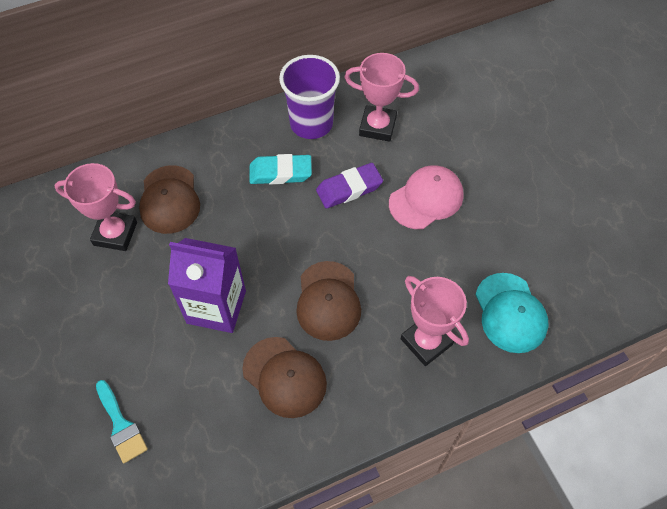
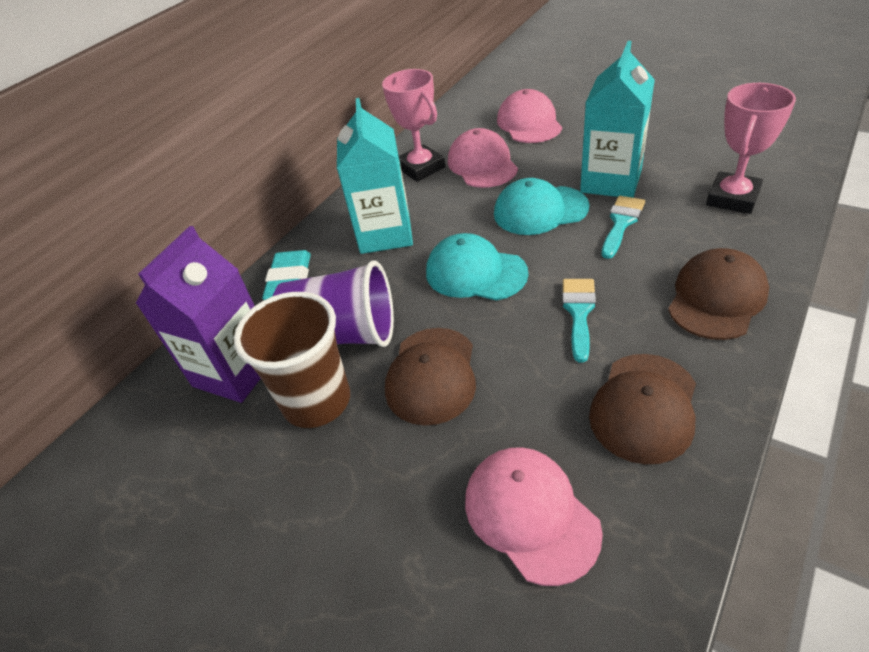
brown cup: none = 0 -> [234,292,350,428] = 1
pink cap: [389,165,464,229] = 1 -> [448,128,518,188] [465,447,603,586] [497,89,562,143] = 3
pink trophy: [54,163,137,251] [344,53,419,142] [401,276,469,366] = 3 -> [382,69,445,182] [706,83,796,214] = 2
purple eraser: [316,163,383,208] = 1 -> none = 0
turquoise brush: [96,380,148,463] = 1 -> [562,279,596,363] [601,196,645,259] = 2
turquoise cap: [475,273,548,353] = 1 -> [426,233,529,301] [494,178,590,235] = 2
turquoise carton: none = 0 -> [337,98,413,254] [580,41,655,198] = 2

